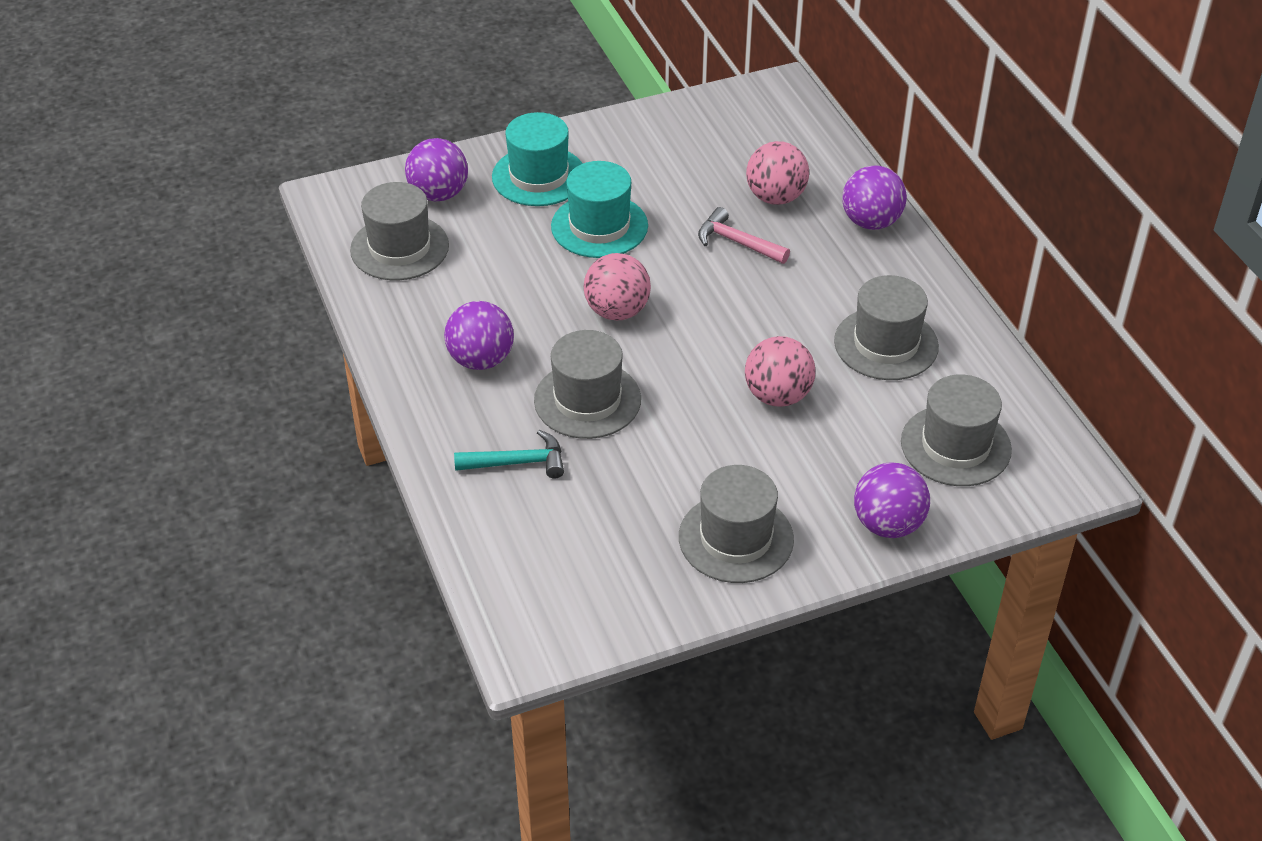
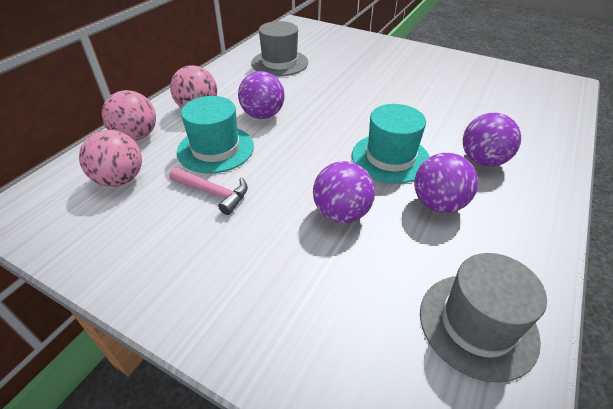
grey hat: [350,182,449,280] [534,330,641,439] [679,465,794,583] [834,275,939,380] [901,374,1012,486] = 5 -> [251,21,308,76] [420,253,547,383] = 2
turquoise hammer: [454,430,564,478] = 1 -> none = 0

